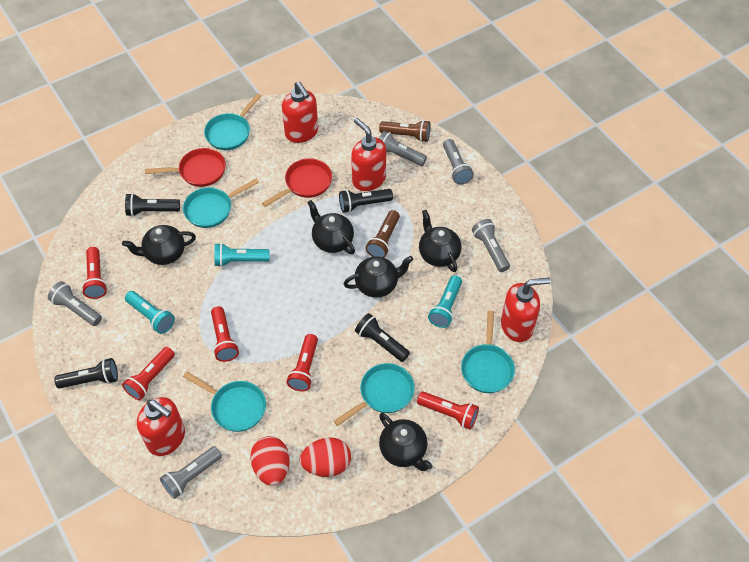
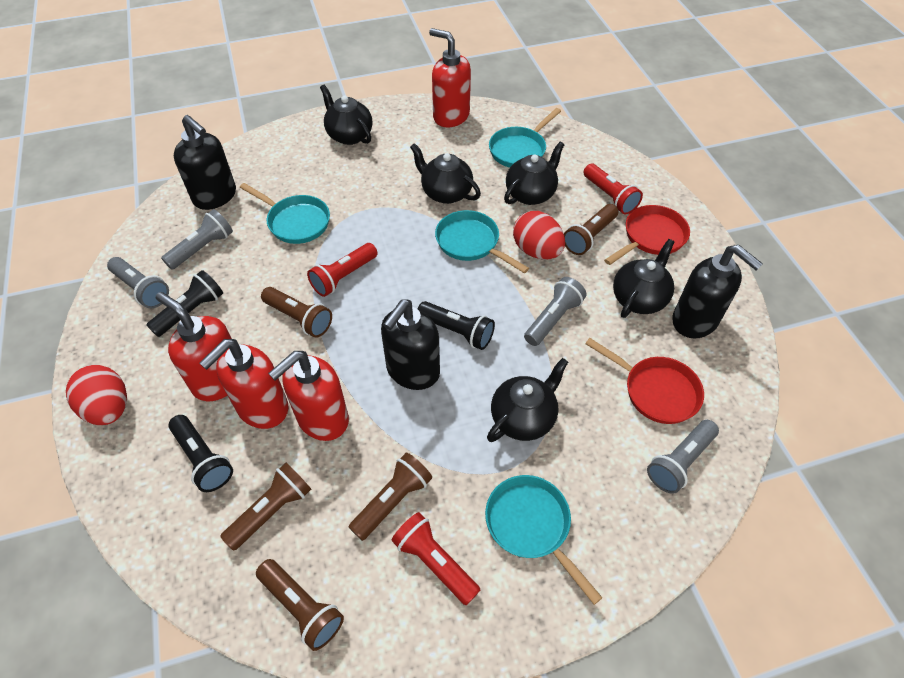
black flashlight: [54,358,118,389] [125,193,180,217] [339,189,393,213] [355,313,410,362] = 4 -> [147,270,223,337] [168,415,233,492] [418,301,495,350] = 3
black soap dispenser: none = 0 -> [174,115,236,210] [381,300,440,390] [672,245,763,338] = 3
brown flashlight: [366,210,400,258] [379,120,430,142] = 2 -> [220,463,311,551] [256,559,344,651] [261,287,332,338] [349,453,432,541] [564,204,618,255] = 5
grey flashlight: [48,281,102,326] [160,446,222,499] [379,131,427,166] [443,139,474,185] [472,219,510,272] = 5 -> [107,257,169,308] [161,209,233,270] [524,277,586,346] [647,420,719,494] = 4
red flashlight: [82,247,107,299] [122,347,175,400] [211,306,239,362] [286,334,318,391] [417,391,479,430] = 5 -> [307,243,377,297] [391,512,480,606] [583,164,643,215] = 3
turquoise flashlight: [125,291,175,334] [214,243,269,267] [428,275,462,328] = 3 -> none = 0
turquoise pan: [183,179,259,228] [183,371,266,432] [204,93,261,150] [334,363,415,426] [461,311,515,393] = 5 -> [240,183,330,244] [435,210,529,273] [485,475,602,605] [489,108,561,167] = 4

